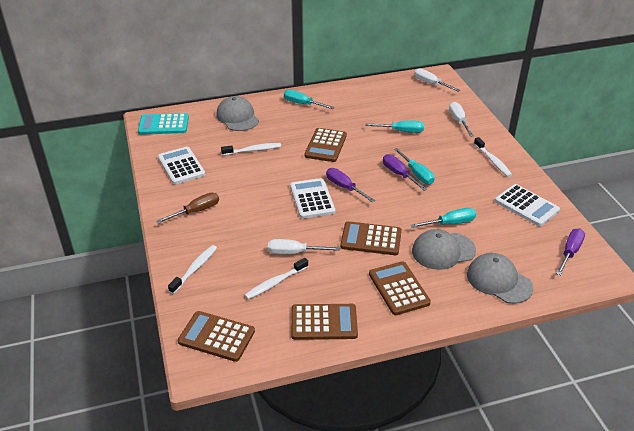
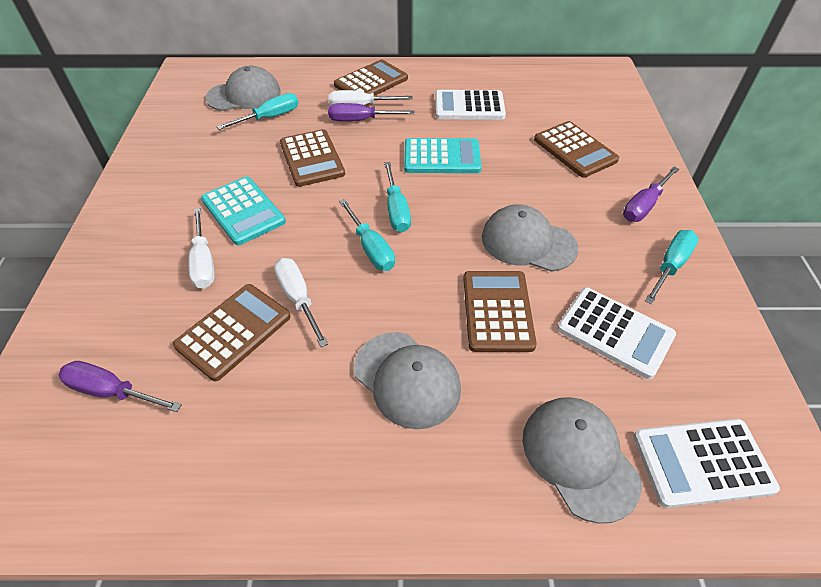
brown screwdriver: [156,192,219,224] = 1 -> none = 0
grey cap: [216,96,259,131] [412,229,476,270] [467,253,534,304] = 3 -> [205,66,281,111] [354,332,461,429] [482,204,578,272] [522,397,642,524] = 4
turquoise calculator: [138,113,189,134] = 1 -> [201,176,286,245] [404,138,482,173] = 2
white toothbrush: [168,245,217,294] [221,143,281,156] [245,258,309,299] [474,137,512,177] = 4 -> none = 0

